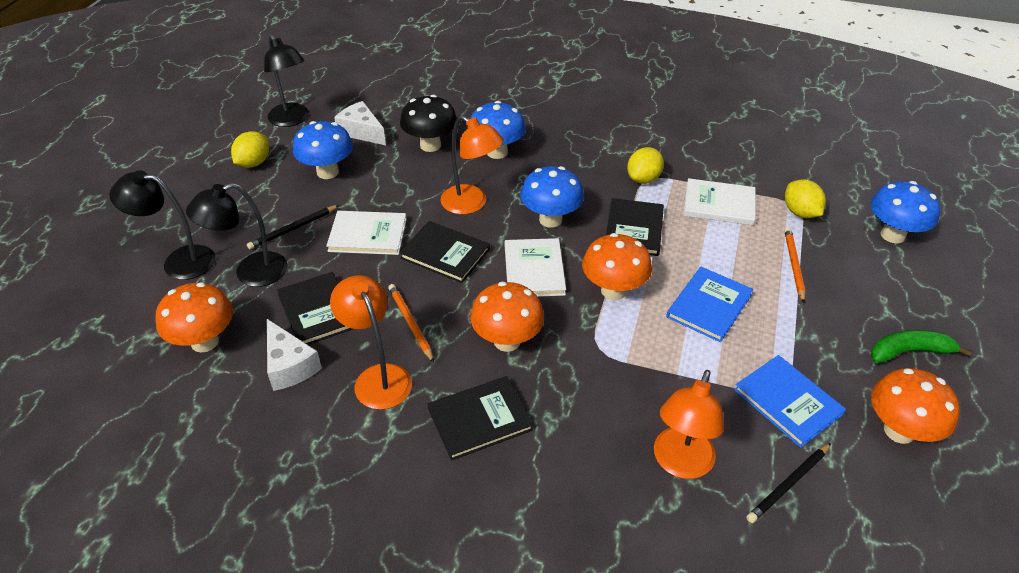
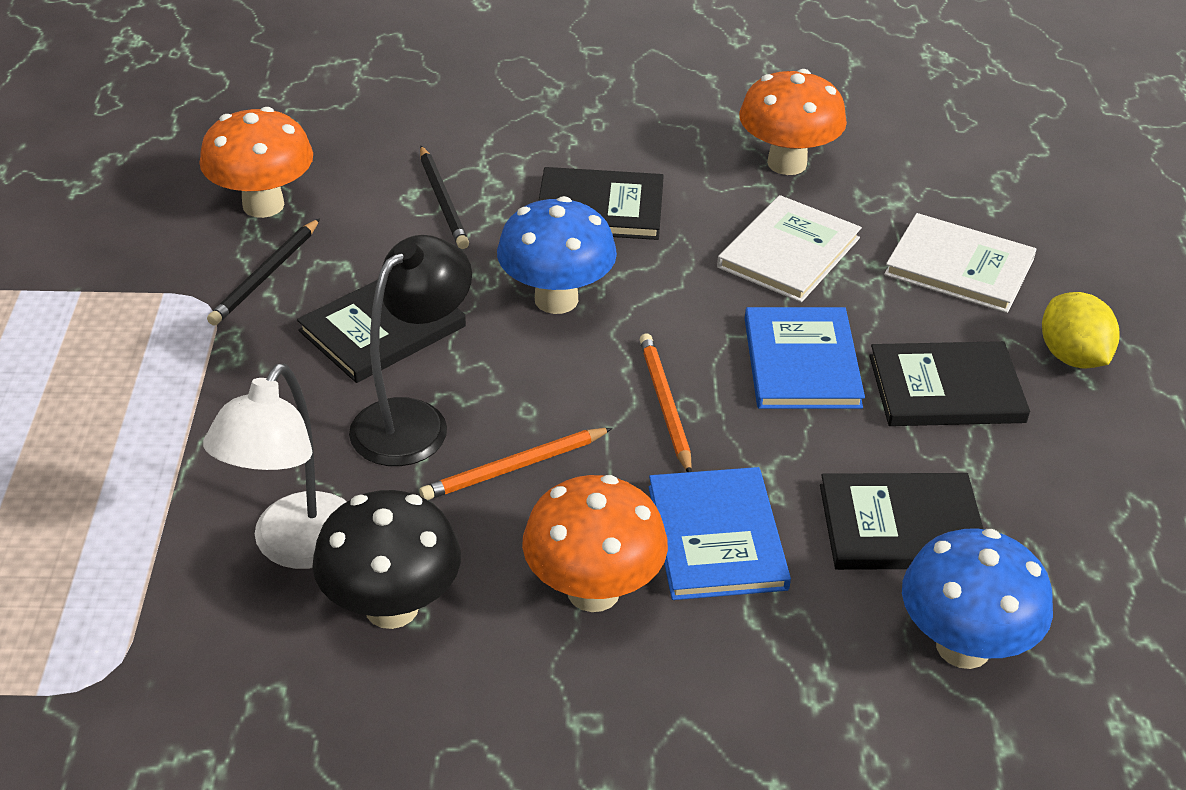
black lamp: [110,170,215,280] [186,183,288,287] [264,34,309,127] = 3 -> [349,235,472,466] = 1
blue mushroom: [293,121,353,179] [470,101,526,159] [520,166,584,228] [871,181,940,244] = 4 -> [497,196,617,314] [902,529,1053,669] = 2
green banana: [871,330,972,363] = 1 -> none = 0
orange lamp: [330,275,412,410] [441,115,504,214] [654,370,724,479] = 3 -> none = 0
orange mushroom: [155,282,233,353] [470,282,544,352] [582,233,652,300] [871,368,960,444] = 4 -> [199,107,313,218] [522,475,668,612] [739,69,847,175] = 3
white book: [326,211,407,255] [505,238,566,297] [684,178,755,225] = 3 -> [717,195,862,302] [884,213,1037,313] = 2
white cheese: [267,319,322,391] [334,101,386,145] = 2 -> none = 0
white lamp: none = 0 -> [203,364,347,569] = 1
yellow lemon: [231,131,269,168] [627,147,664,184] [785,179,826,218] = 3 -> [1042,292,1120,369] = 1

